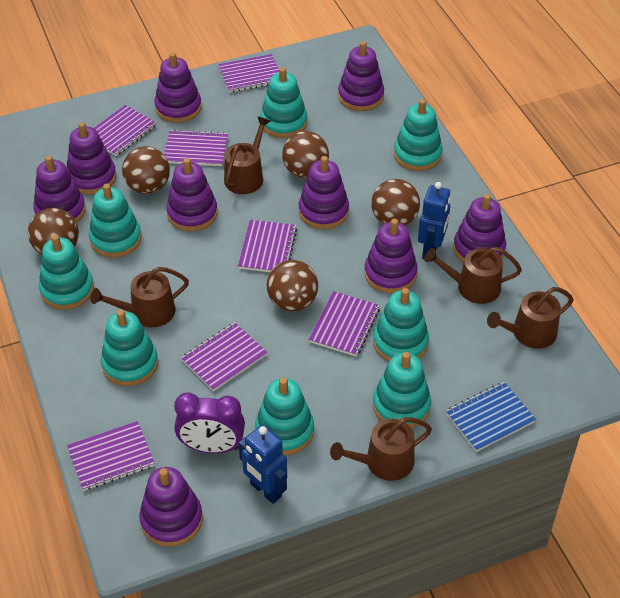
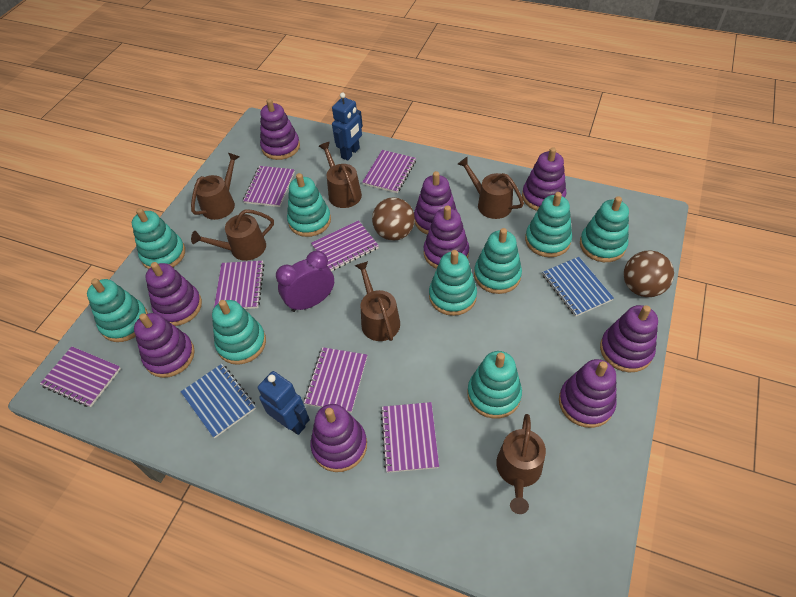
blue notebook: [446,382,536,452] = 1 -> [181,364,256,438] [542,257,614,317] = 2
brown ball: [28,208,79,255] [122,146,170,194] [267,260,318,311] [282,131,329,178] [371,179,420,226] = 5 -> [372,197,415,241] [624,251,674,297] = 2
brown watering can: [90,267,189,327] [224,116,270,194] [330,417,432,481] [424,247,522,304] [487,287,574,349] = 5 -> [191,153,240,220] [191,209,274,261] [319,142,362,208] [355,261,400,341] [458,157,524,219] [496,414,546,514] = 6
turquoise stacking toy: [39,235,94,310] [89,184,142,258] [101,310,158,386] [255,377,314,455] [260,67,307,138] [373,288,429,361] [373,352,431,428] [394,99,443,171] = 8 -> [87,278,148,342] [132,208,185,269] [212,300,266,365] [287,173,331,237] [429,250,477,316] [467,351,522,419] [474,228,522,294] [525,192,572,257] [580,196,629,262] = 9

